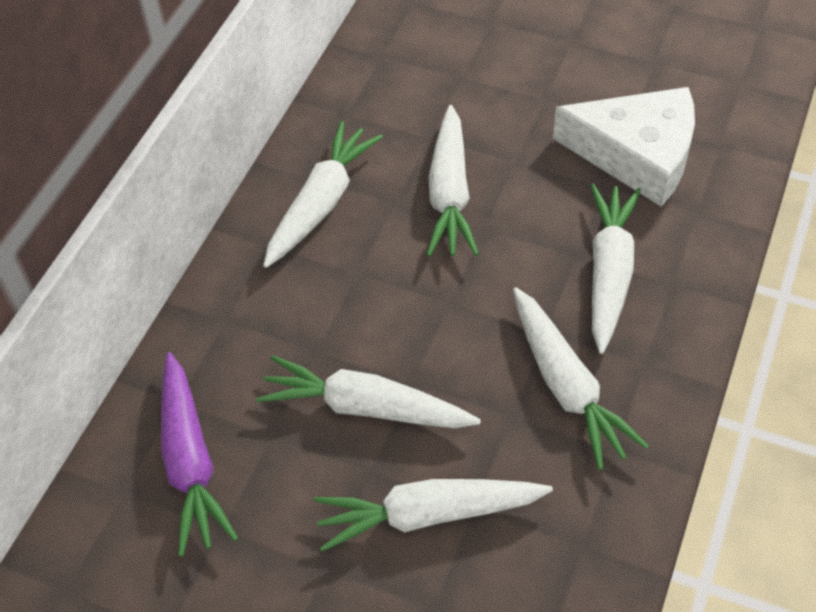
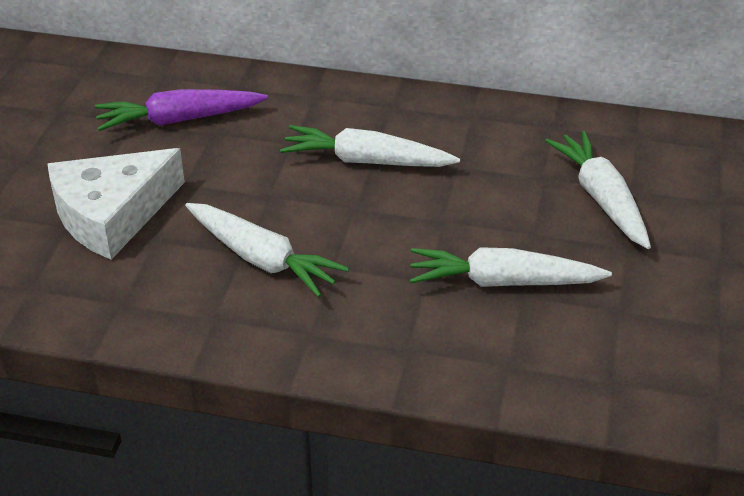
white carrot: [256,355,481,428] [263,121,383,268] [314,479,553,552] [427,105,479,257] [513,287,649,470] [590,184,641,354] = 6 -> [185,203,349,297] [280,125,460,167] [410,247,612,287] [545,131,651,249] = 4

